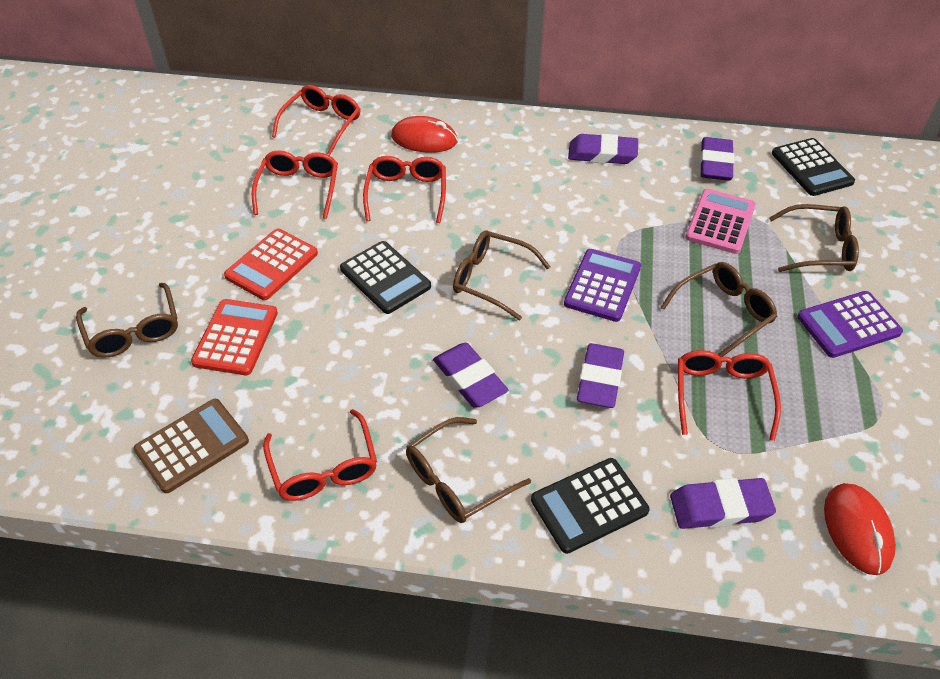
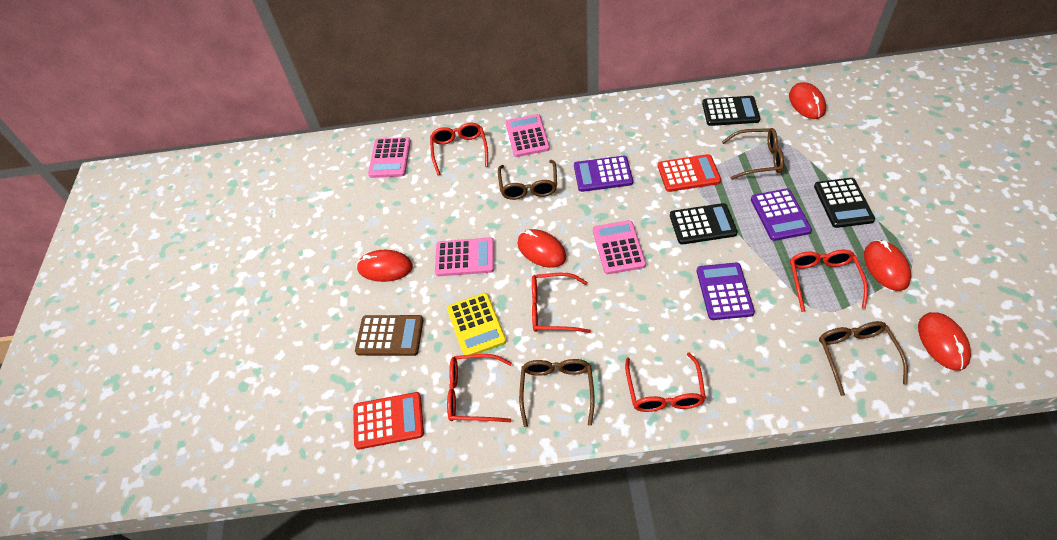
brown glasses: [76,283,178,358] [406,417,531,523] [453,231,551,321] [660,262,777,357] [769,204,859,272] = 5 -> [498,160,557,200] [519,359,595,427] [722,128,784,180] [819,321,908,396] = 4
pink calculator: [685,189,756,254] = 1 -> [368,137,411,178] [435,237,494,276] [506,114,550,157] [593,220,646,274] = 4
purple calculator: [564,249,641,322] [797,291,903,358] = 2 -> [574,156,633,192] [697,263,755,320] [751,189,812,241] = 3
purple eraser: [433,343,508,408] [568,134,638,164] [577,343,624,408] [670,478,776,529] [700,137,734,181] = 5 -> none = 0
red mouse: [391,116,458,153] [824,483,896,575] = 2 -> [357,250,413,282] [517,229,566,268] [789,82,826,119] [864,240,911,291] [918,312,971,371] = 5
yellow calculator: none = 0 -> [447,293,506,355] = 1

